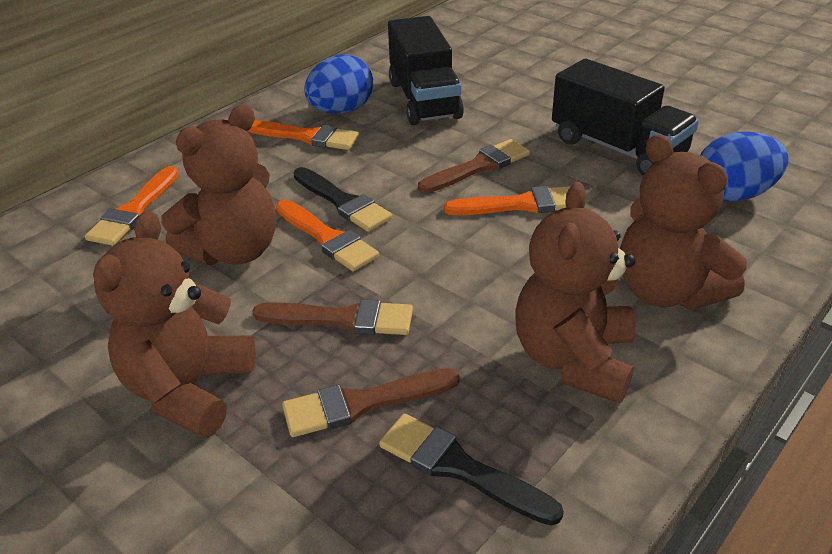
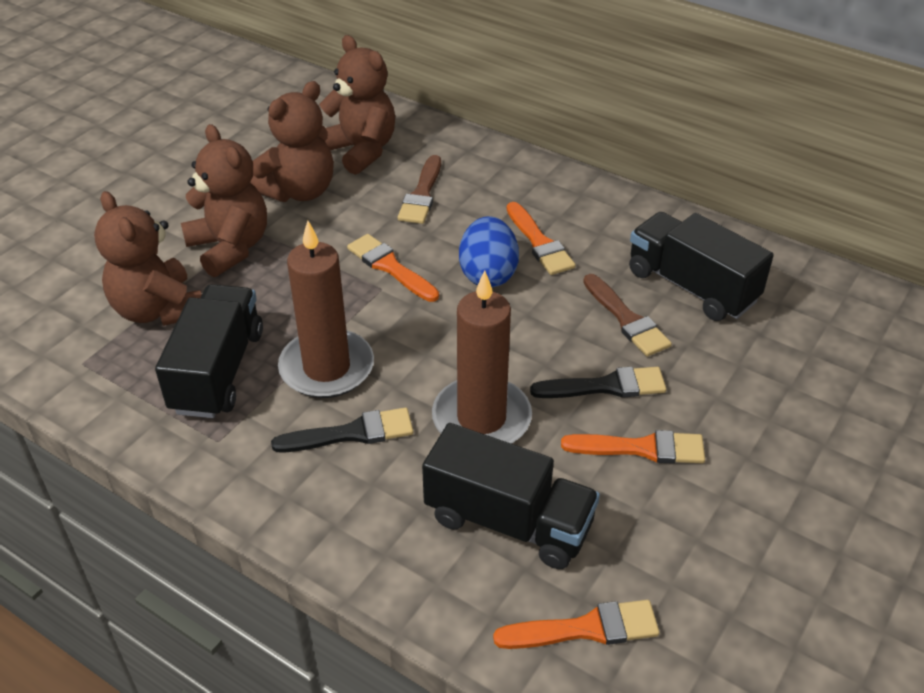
black truck: [388,16,464,125] [552,59,699,176] = 2 -> [155,284,263,418] [422,423,600,569] [629,212,774,321] = 3
blue egg: [304,54,373,114] [701,131,789,202] = 2 -> [459,216,519,287] = 1
brown brush: [252,299,413,335] [282,368,460,437] [418,139,530,193] = 3 -> [398,155,441,224] [583,274,672,356] = 2
brown candle: none = 0 -> [278,221,374,398] [432,270,532,444] = 2

